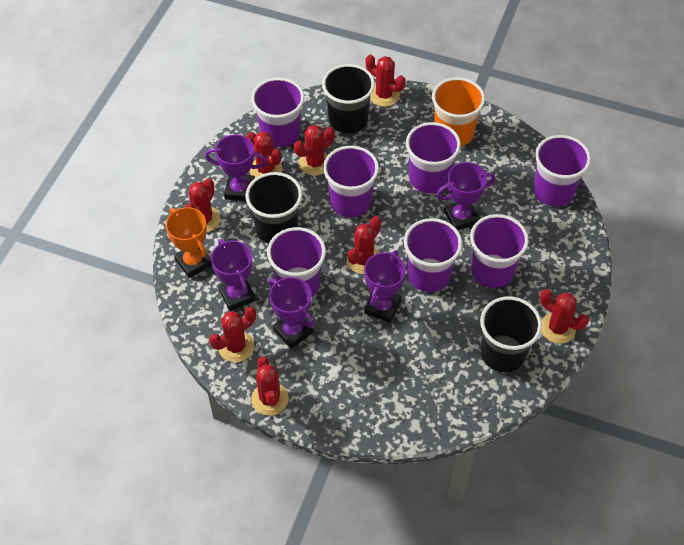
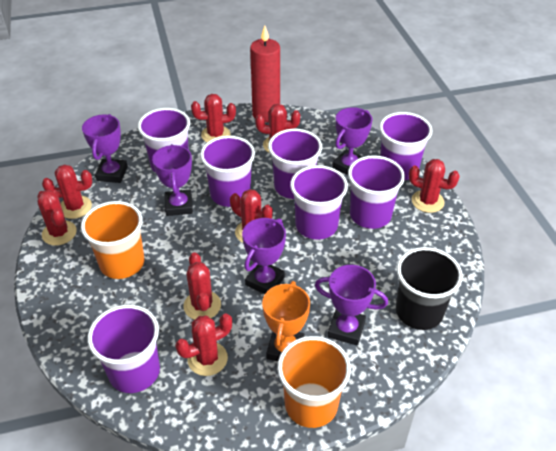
black cup: [245,172,302,243] [322,64,375,133] [480,296,542,372] = 3 -> [396,247,463,330] = 1
orange cup: [432,77,485,146] = 1 -> [81,201,144,279] [277,336,351,428] = 2
red candle: none = 0 -> [250,26,280,122] = 1

